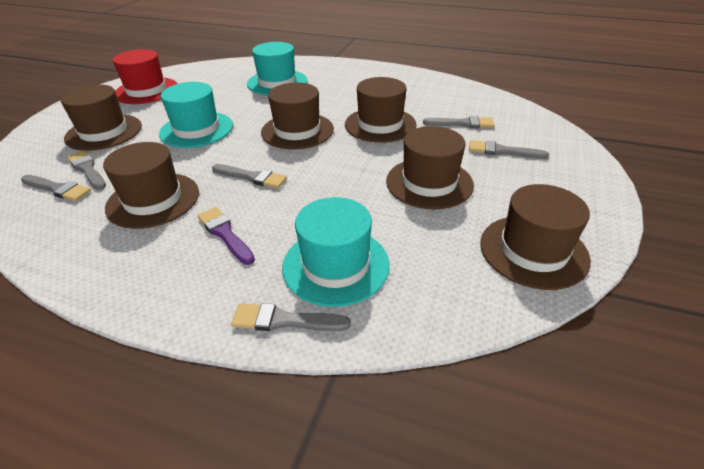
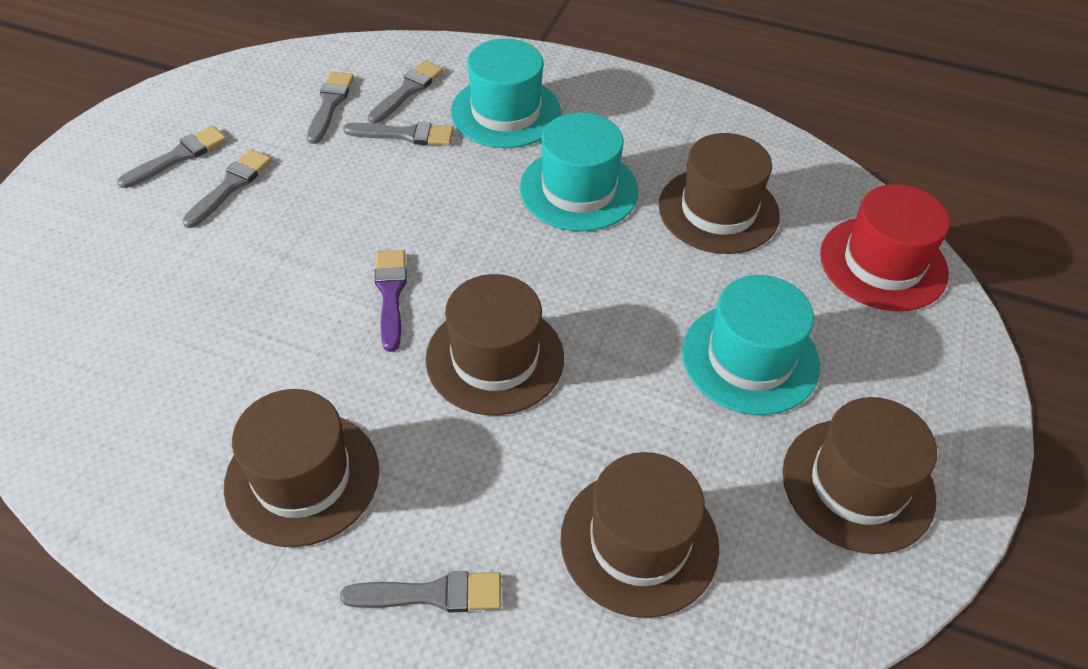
brown hat: [61,84,142,151] [103,142,199,229] [261,83,334,149] [345,77,417,143] [386,126,474,209] [480,184,591,290] = 6 -> [224,389,379,547] [426,274,564,415] [560,452,719,618] [659,133,780,254] [782,397,937,554] = 5

